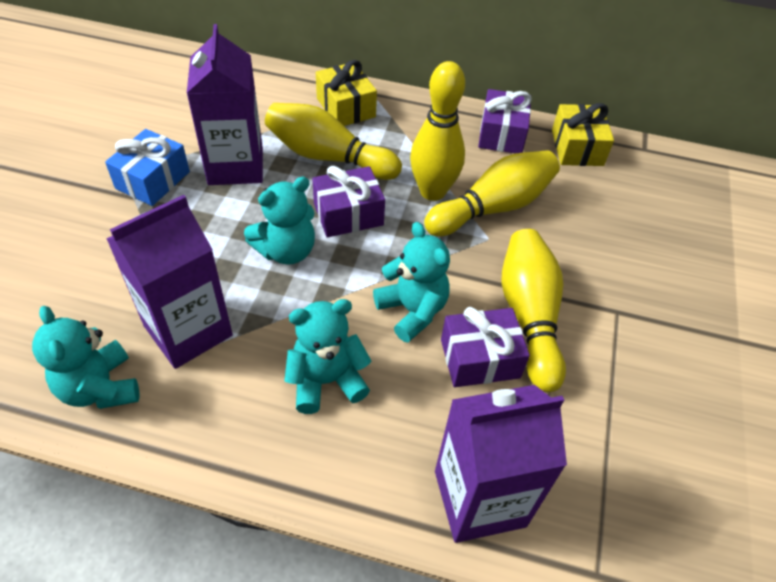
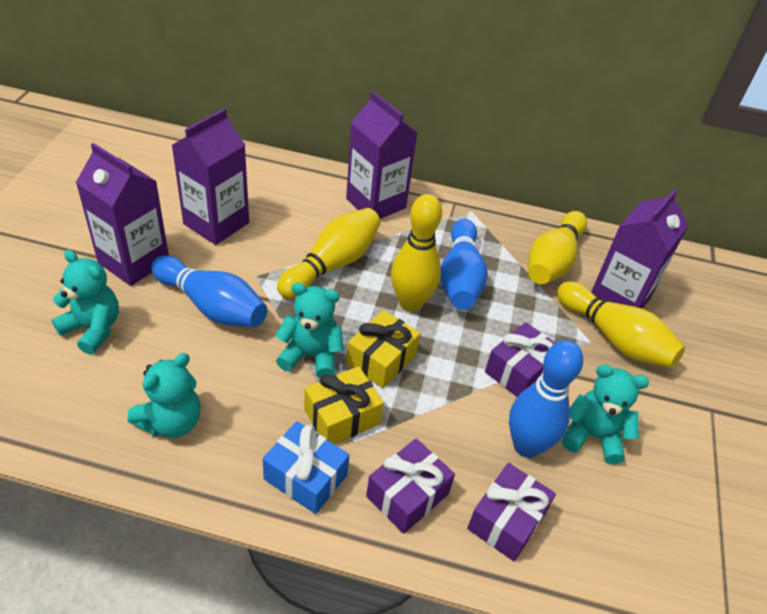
blue bowling pin: none = 0 -> [151,255,268,327] [440,219,488,310] [509,340,583,458] = 3
purple carton: [106,195,233,369] [187,24,263,185] [435,385,567,543] = 3 -> [76,143,169,286] [172,108,249,245] [346,91,417,219] [591,189,689,309] = 4

